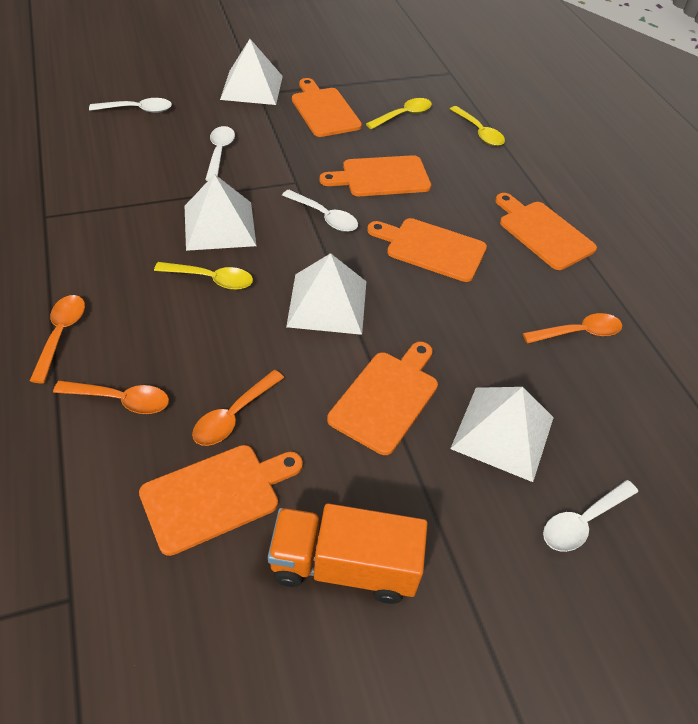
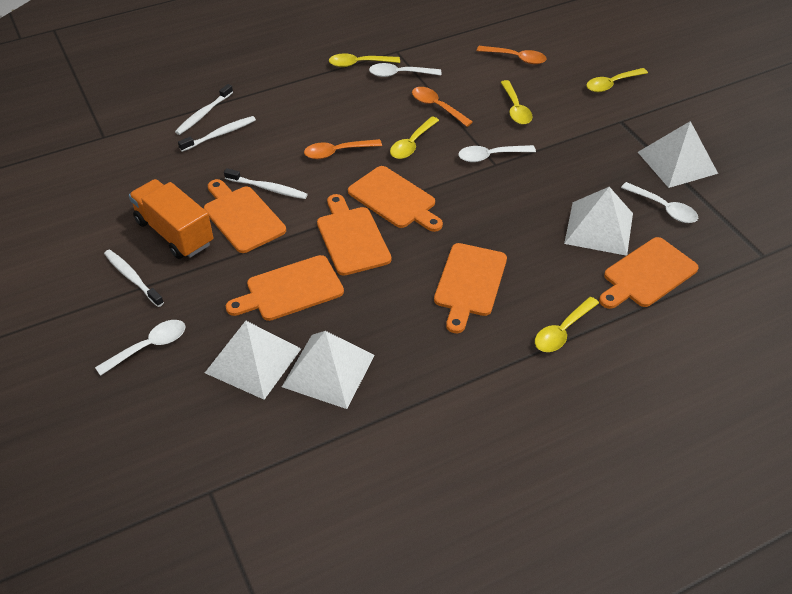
orange spoon: [30,295,85,384] [53,381,169,414] [192,370,284,446] [523,313,622,344] = 4 -> [304,139,382,159] [412,87,473,127] [477,46,547,64] = 3
white toothbrush: none = 0 -> [104,250,164,307] [175,84,233,135] [178,116,256,152] [224,168,308,199] = 4
yellow spoon: [154,262,253,290] [366,98,432,129] [450,106,505,146] = 3 -> [329,53,400,67] [390,116,439,159] [500,80,533,124] [535,297,599,352] [586,68,648,92] = 5

